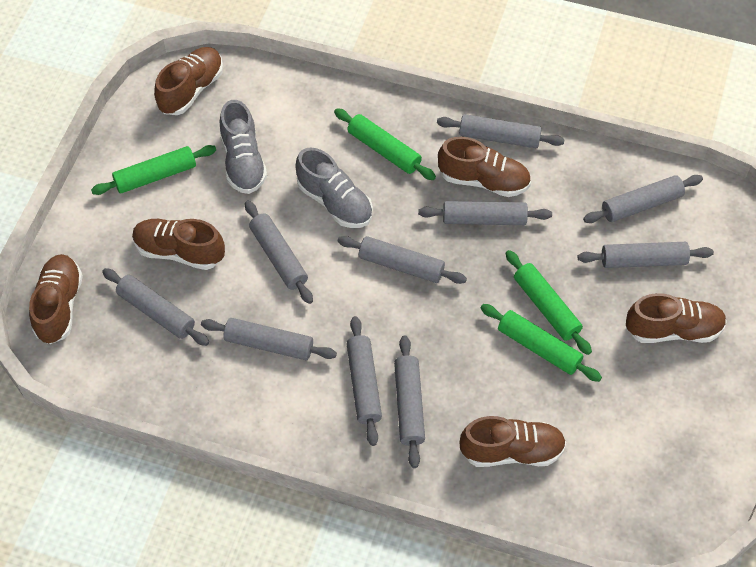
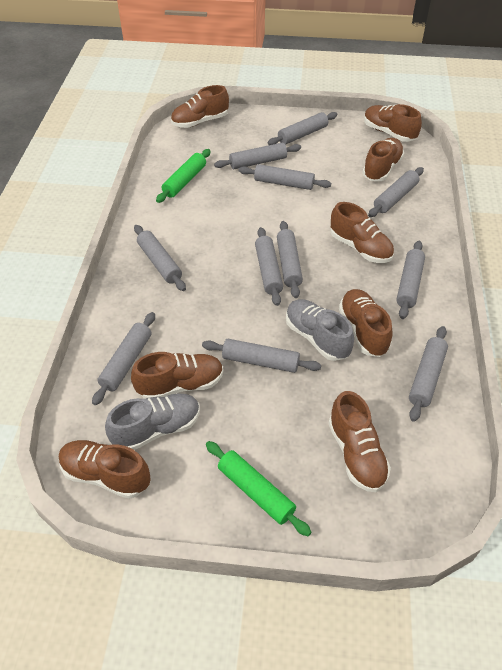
brown shoe: [29,254,83,344] [132,219,225,270] [154,47,223,115] [438,137,531,197] [460,416,566,467] [626,293,727,343] = 6 -> [59,440,151,499] [131,352,223,399] [171,85,229,128] [328,391,391,492] [330,202,394,263] [339,289,393,357] [362,138,404,181] [364,104,422,142] = 8
green rolling pin: [91,145,216,195] [334,108,436,180] [481,304,602,382] [506,250,592,355] = 4 -> [156,149,211,203] [206,441,311,536] = 2
grey rolling pin: [102,268,209,346] [201,318,337,360] [245,201,313,304] [338,236,467,284] [347,316,382,446] [394,335,425,468] [418,201,552,225] [437,114,565,148] [578,242,714,268] [583,175,703,223] = 10 -> [92,312,155,405] [134,225,186,291] [202,339,321,373] [214,143,301,169] [238,164,331,190] [255,227,283,306] [268,112,337,145] [277,221,303,298] [368,167,424,217] [396,241,425,319] [409,326,448,422] = 11

